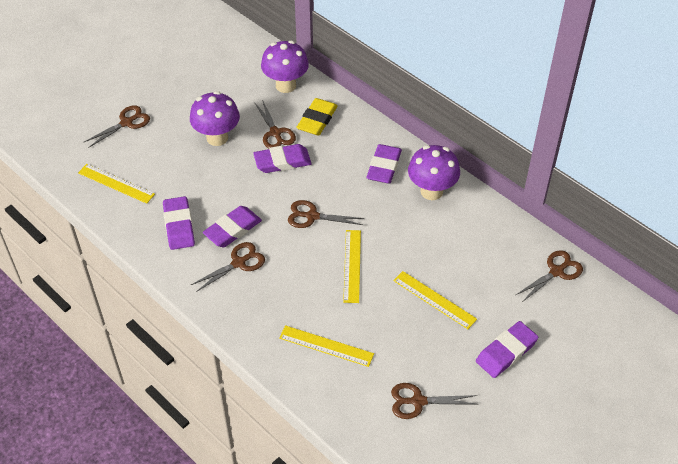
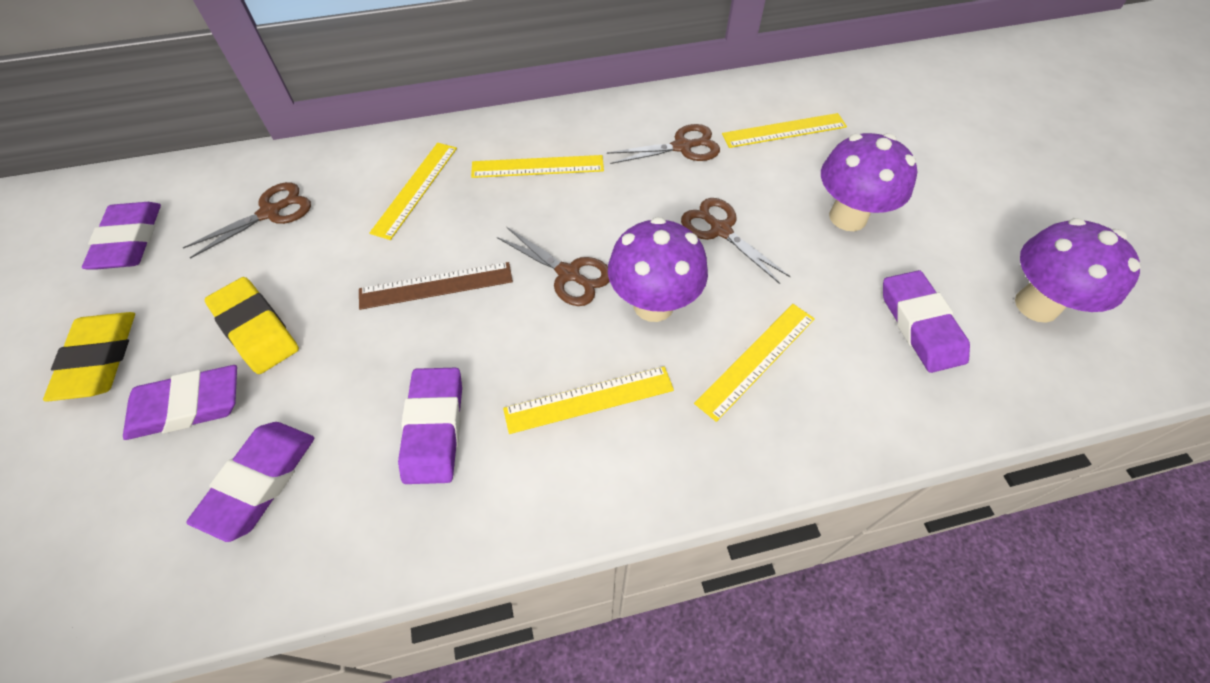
brown ruler: none = 0 -> [359,262,513,310] = 1
brown scissors: [83,105,150,148] [191,242,265,292] [255,100,296,149] [288,200,364,228] [391,383,477,419] [516,250,583,302] = 6 -> [183,182,311,259] [497,227,610,306] [607,124,720,164] [681,198,791,284] = 4
yellow eraser: [296,98,338,135] = 1 -> [43,312,135,401] [205,277,299,374] = 2
yellow ruler: [78,164,155,204] [279,325,374,367] [343,230,361,303] [393,271,477,329] = 4 -> [370,143,457,240] [471,155,604,178] [503,366,674,434] [694,304,815,422] [722,113,847,148] = 5

